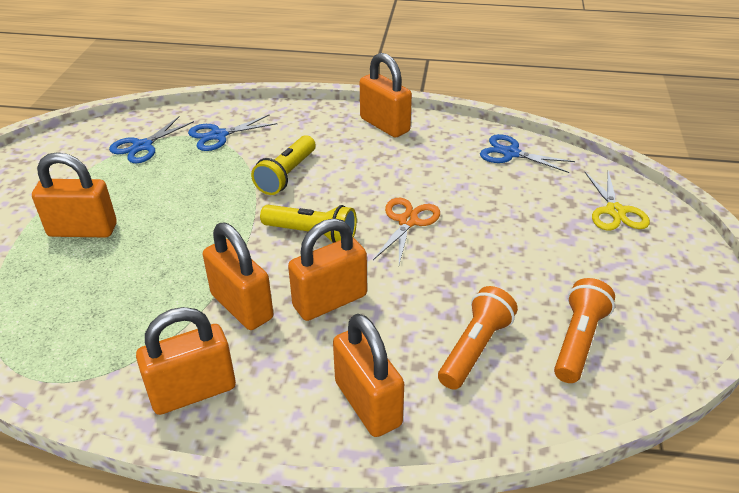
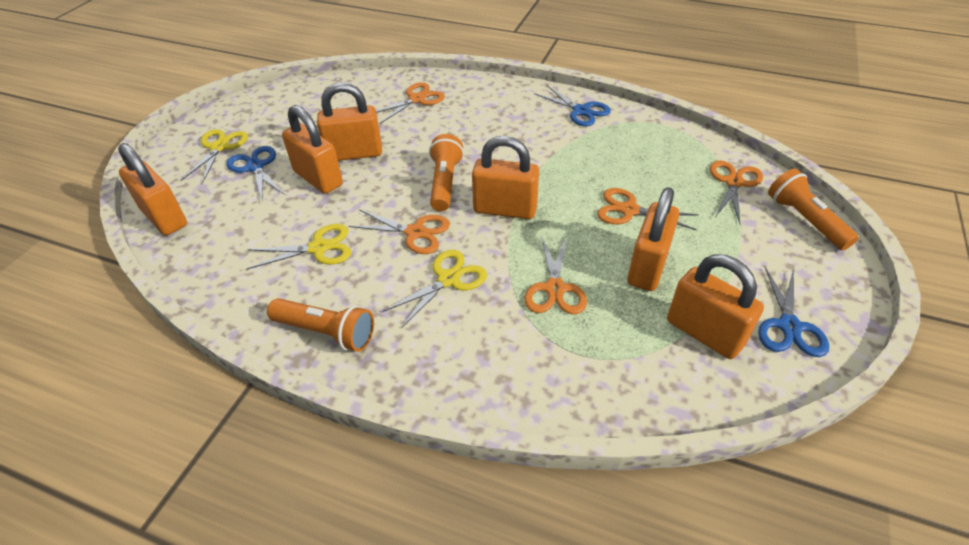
orange flashlight: [438,286,518,390] [554,278,615,383] = 2 -> [267,298,374,352] [429,134,464,211] [768,169,859,250] = 3
orange scissors: [373,198,440,264] = 1 -> [349,209,450,254] [376,82,445,124] [525,235,587,314] [597,188,699,230] [710,160,763,224] = 5
yellow flashlight: [251,135,316,195] [260,205,357,243] = 2 -> none = 0
yellow scissors: [585,171,650,230] = 1 -> [181,129,248,184] [247,224,351,269] [383,250,487,328] = 3

